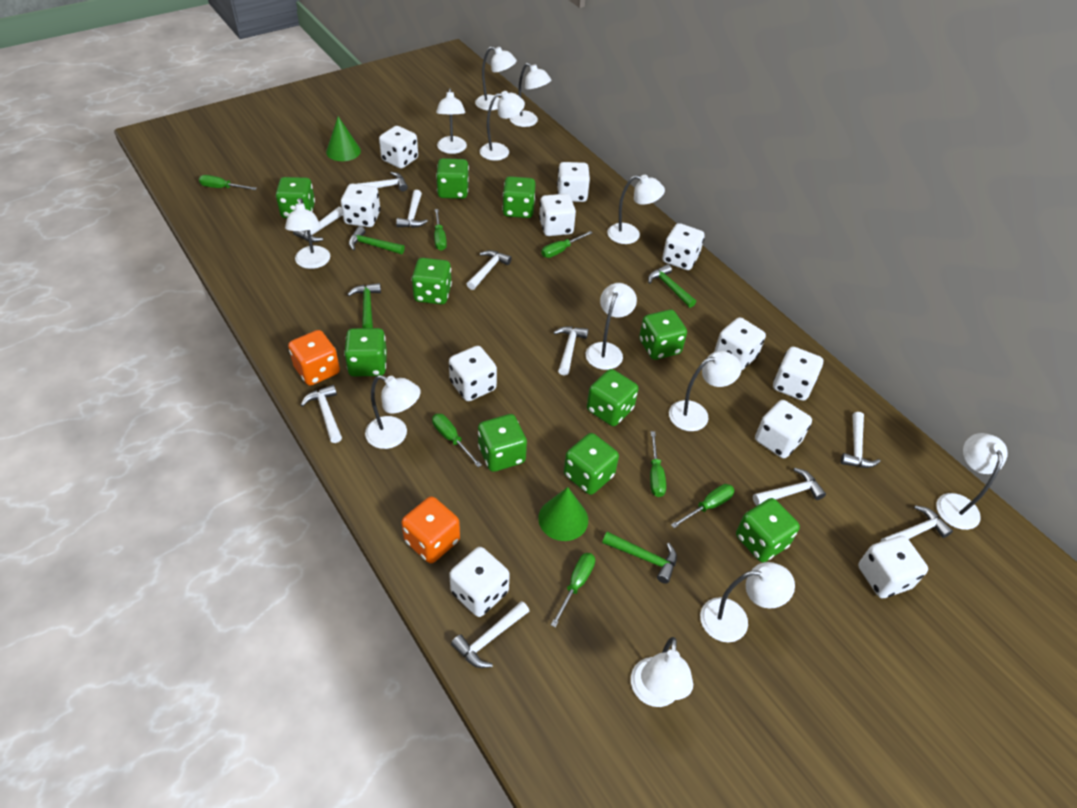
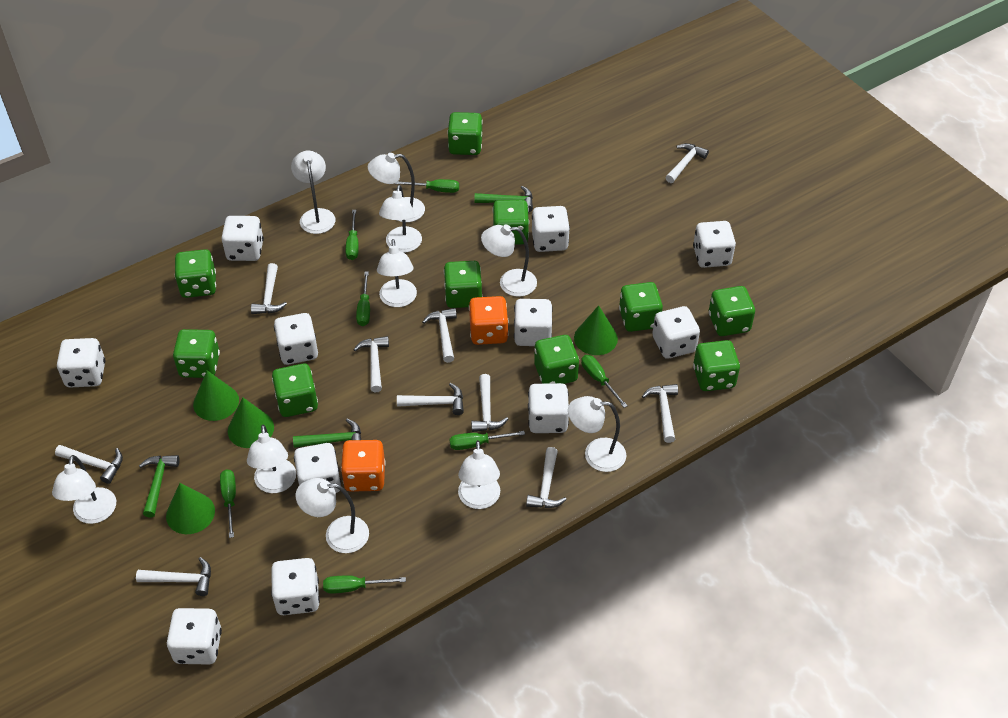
green cone: [326,116,361,161] [538,487,588,541] = 2 -> [166,483,215,534] [193,370,239,421] [228,397,274,448] [574,305,618,355] = 4
green hammer: [347,283,381,328] [349,226,405,254] [602,531,677,584] [648,264,696,308] = 4 -> [139,455,180,518] [293,419,361,448] [475,186,533,212] = 3
white lamp: [285,198,330,269] [365,375,421,449] [436,88,467,154] [475,46,517,110] [480,91,525,161] [510,63,551,127] [586,283,637,370] [607,175,665,244] [631,637,693,707] [669,351,742,431] [700,562,795,642] [936,433,1008,530] = 12 -> [52,455,116,524] [247,425,296,493] [291,150,336,234] [296,478,369,553] [368,153,425,222] [377,239,417,307] [379,185,422,253] [458,440,500,509] [481,225,537,297] [568,396,626,472] = 10

